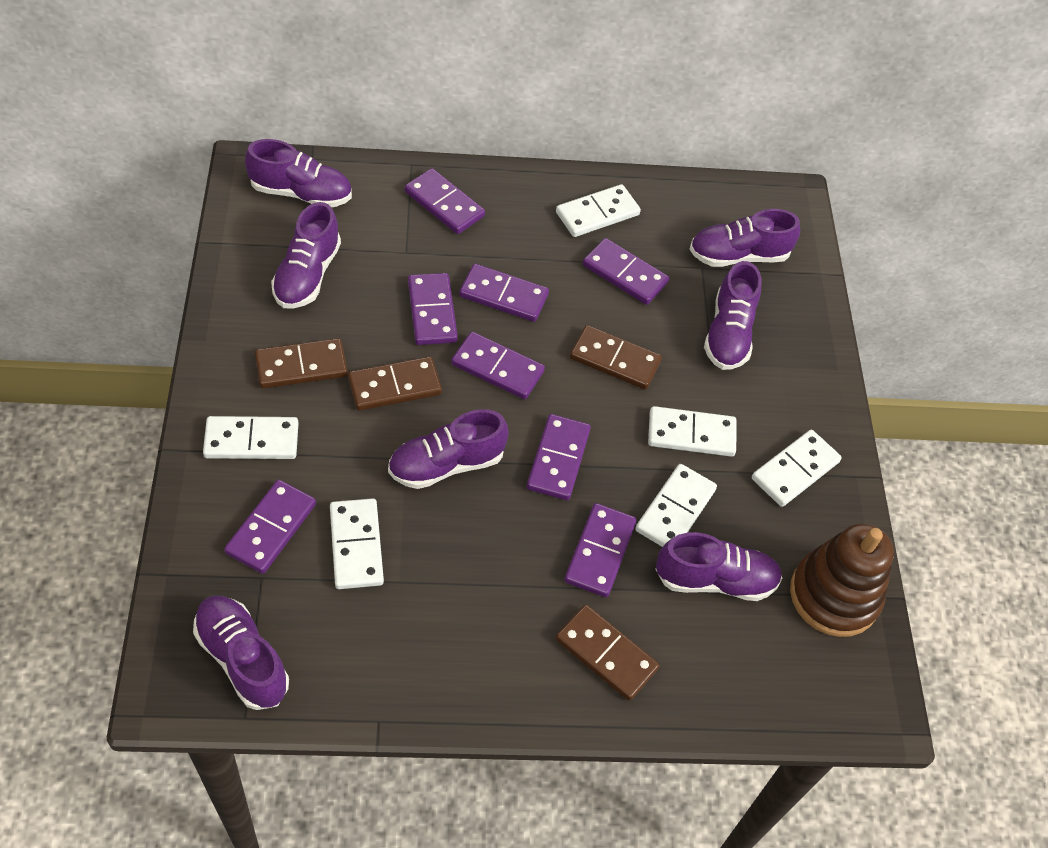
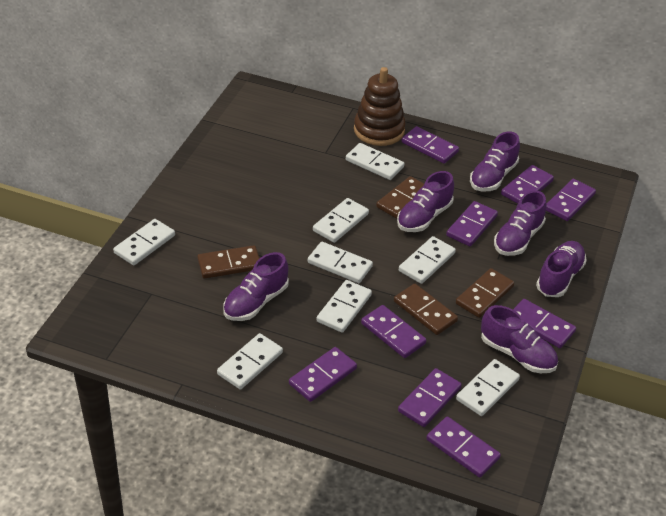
purple domino: [224,480,316,574] [405,168,485,234] [408,273,458,345] [451,332,545,399] [459,264,549,322] [527,414,591,500] [564,503,636,597] [583,238,669,305] = 8 -> [289,347,357,402] [361,305,426,358] [398,368,462,427] [402,126,459,164] [426,416,501,478] [446,201,498,246] [501,165,554,204] [513,299,576,348] [546,179,596,221] = 9
purple shoe: [193,595,289,710] [245,139,352,207] [271,202,341,309] [388,409,509,489] [655,532,782,601] [689,209,800,267] [704,261,761,370] = 7 -> [223,252,289,321] [397,171,454,232] [470,132,520,191] [481,305,558,373] [494,191,547,256] [536,241,587,297] = 6
white domino: [203,416,299,459] [330,498,384,589] [556,184,641,237] [635,464,717,547] [648,406,736,457] [752,430,842,507] = 6 -> [113,219,175,265] [217,333,283,390] [308,242,373,283] [313,198,369,243] [316,280,372,333] [346,143,404,180] [399,236,456,284] [456,359,520,416] = 8

